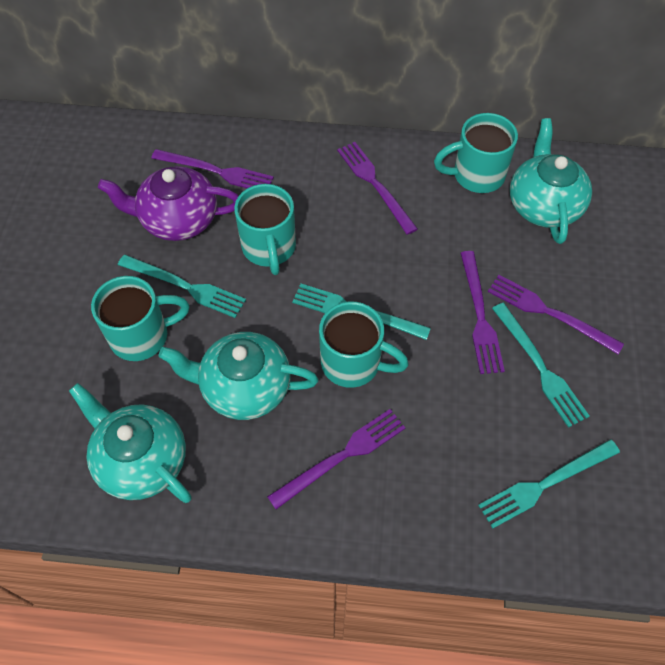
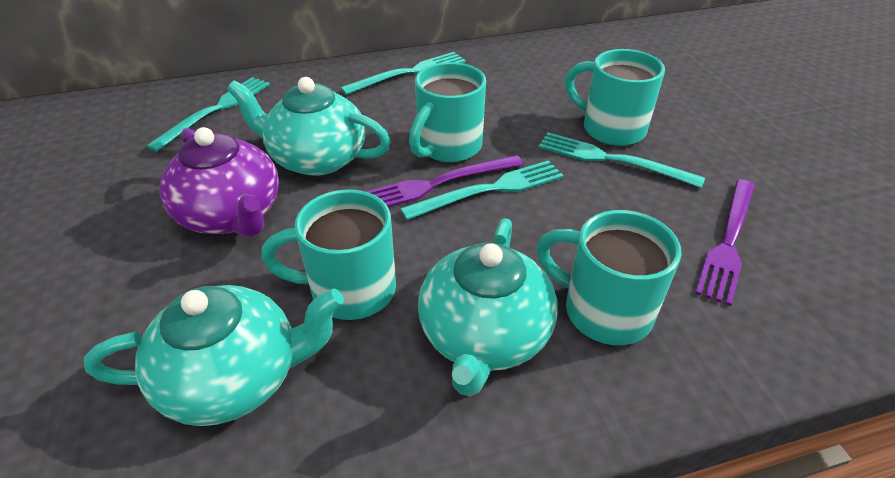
purple fork: [151,149,274,188] [267,409,405,509] [337,142,418,235] [461,251,505,374] [488,275,624,354] = 5 -> [365,155,523,207] [695,179,755,306] = 2

